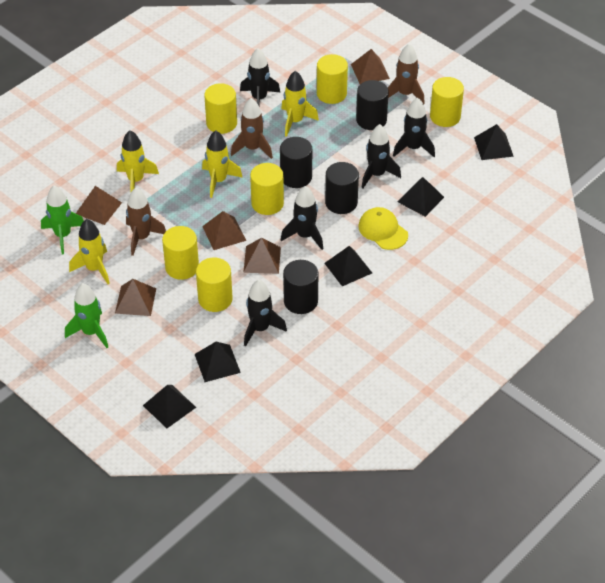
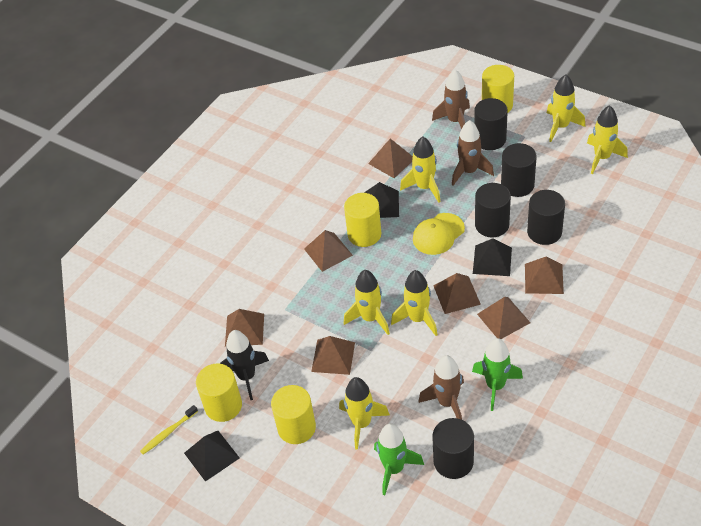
black cylinder: [280,137,312,188] [283,260,318,314] [325,162,359,214] [356,80,389,130] = 4 -> [432,418,474,479] [474,98,508,150] [475,183,511,237] [501,143,537,197] [527,190,565,245] = 5
black pyramid: [143,385,196,428] [195,342,241,382] [324,246,372,286] [398,177,444,217] [474,124,514,160] = 5 -> [184,431,240,482] [364,182,399,218] [473,238,512,276] = 3
black rocket: [240,48,280,106] [244,280,287,346] [281,186,323,250] [361,124,401,188] [393,97,435,157] = 5 -> [220,330,269,400] = 1
brown pyramid: [76,186,122,225] [115,279,156,316] [202,211,246,250] [243,238,281,274] [351,49,390,84] = 5 -> [225,309,264,347] [304,230,353,272] [311,336,355,375] [368,139,413,178] [433,273,481,314] [477,297,530,339] [525,257,564,294] = 7
yellow cylinder: [162,226,199,280] [196,258,232,312] [204,83,237,134] [250,163,284,215] [317,54,348,104] [430,77,464,127] = 6 -> [196,364,242,422] [271,385,316,444] [344,193,381,247] [482,65,514,112] = 4
yellow rocket: [69,219,110,284] [117,130,159,191] [202,130,243,198] [281,71,319,137] = 4 -> [339,377,390,450] [344,270,390,335] [391,270,438,336] [400,137,441,203] [547,74,585,142] [587,105,628,174] = 6
yellow toothbrush: none = 0 -> [140,405,198,455] = 1

